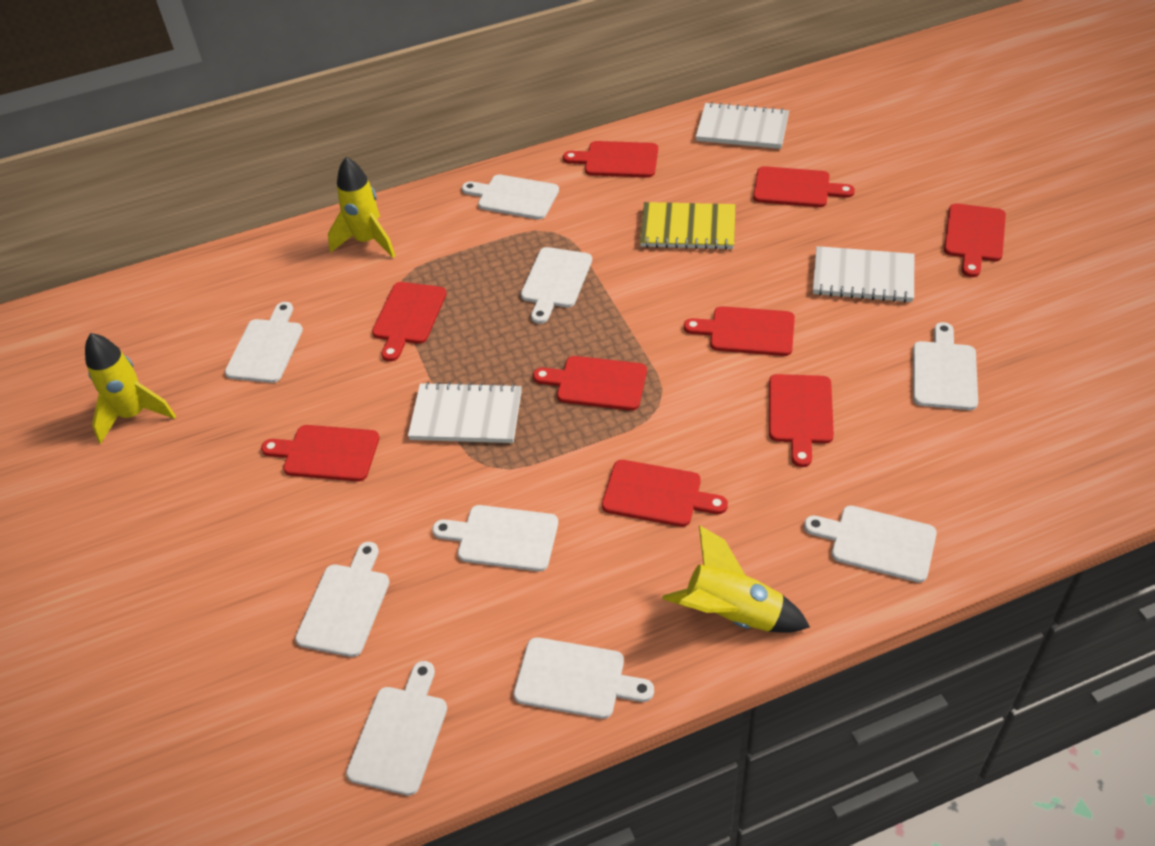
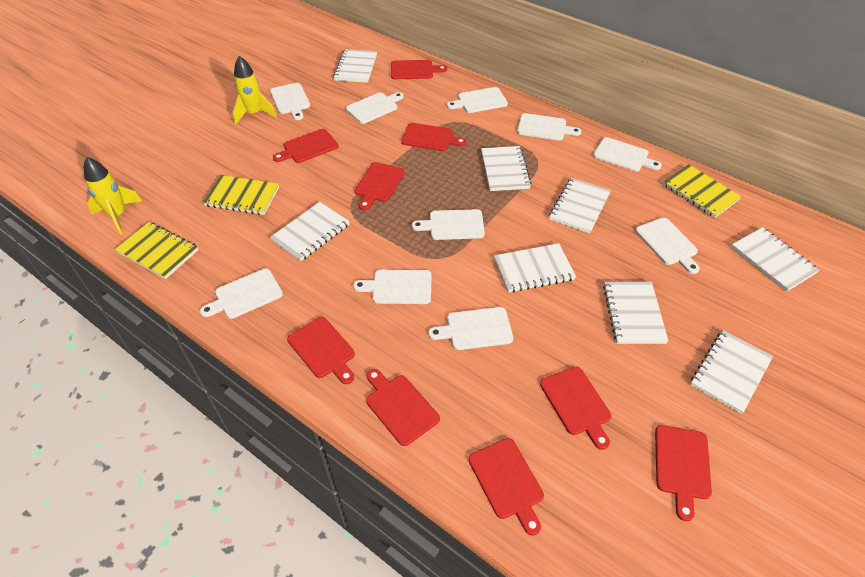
white cutting board: [225,302,303,383] [295,542,390,657] [346,661,447,796] [432,505,558,571] [462,174,559,219] [513,637,654,719] [521,247,592,324] [804,506,937,582] [913,322,978,410] = 9 -> [200,268,283,319] [270,83,310,120] [346,92,404,124] [353,269,432,304] [412,209,485,240] [429,307,513,350] [447,87,508,113] [517,113,581,141] [593,137,662,172] [635,218,700,274] = 10
white notebook: [408,382,522,443] [696,102,789,149] [813,246,914,303] = 3 -> [270,202,350,261] [333,49,377,83] [481,146,532,191] [494,243,576,293] [549,178,611,233] [603,282,668,344] [691,330,773,414] [731,227,820,292] = 8
yellow notebook: [640,202,735,250] = 1 -> [115,222,198,279] [203,175,279,215] [663,164,741,218] = 3
yellow rocket: [85,333,176,444] [328,157,395,258] [662,525,810,633] = 3 -> [84,157,142,235] [232,56,277,125] = 2

